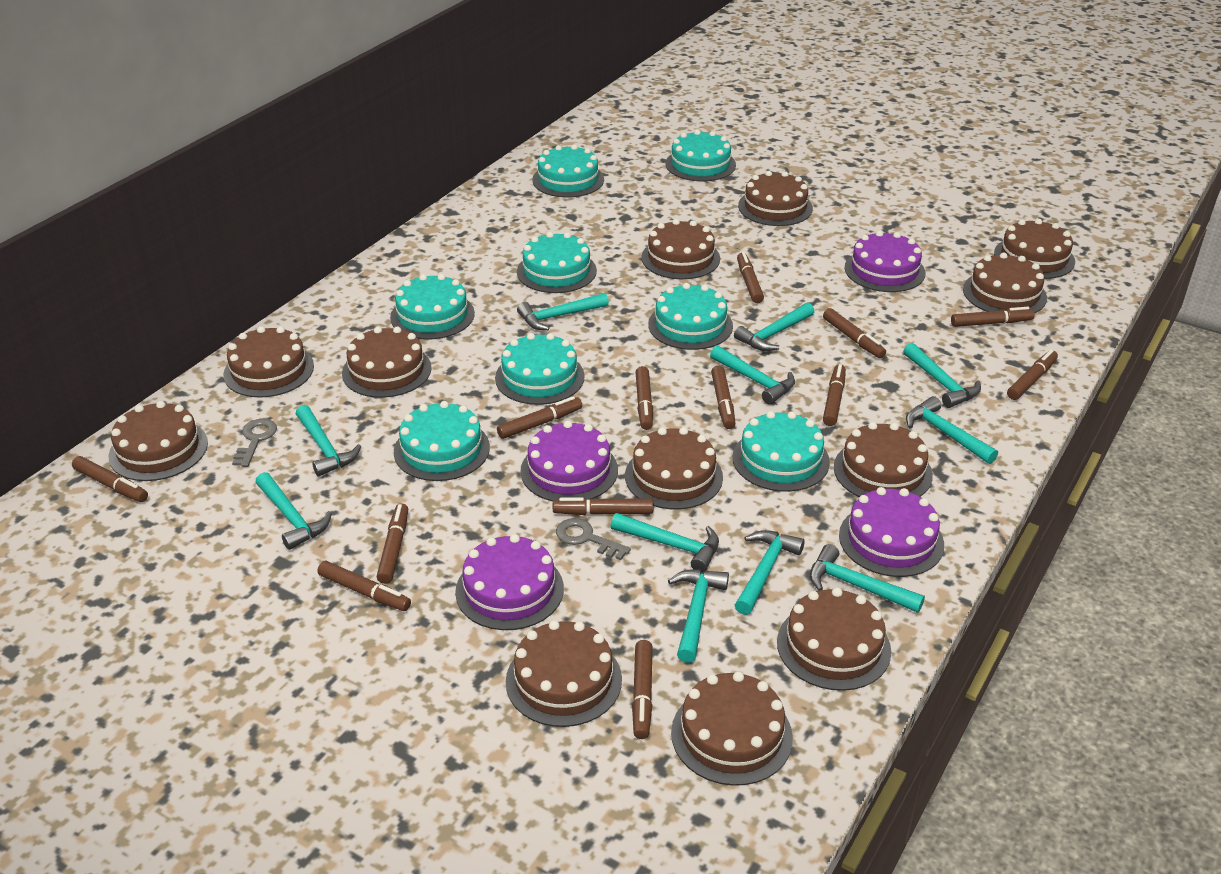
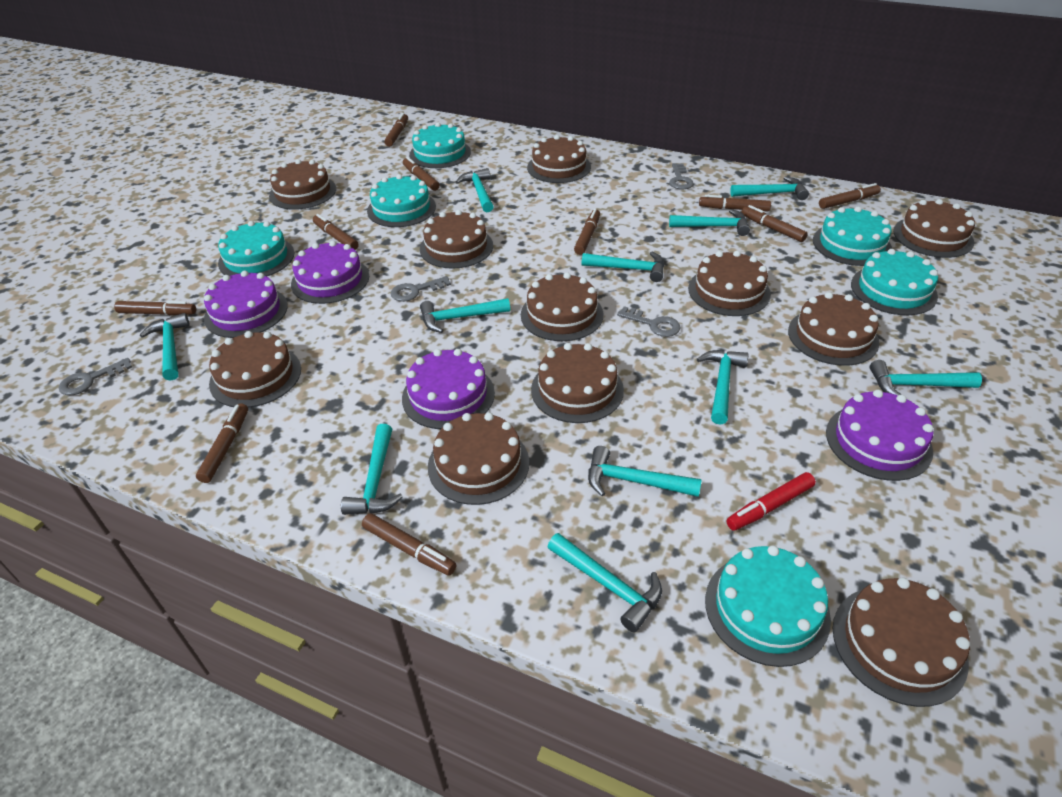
brown cake: [109,401,208,481] [223,326,314,397] [342,327,432,398] [506,620,622,727] [625,427,723,509] [641,219,720,279] [671,672,793,786] [738,171,813,226] [777,588,891,691] [834,422,933,497] [963,253,1047,313] [994,219,1075,279] = 12 -> [209,331,301,408] [269,159,336,210] [420,210,493,269] [428,413,529,505] [521,272,604,341] [527,135,591,183] [531,343,624,423] [688,251,771,316] [788,292,880,366] [833,578,970,707] [893,199,975,258] = 11
brown marker: [72,456,148,502] [317,561,411,611] [377,503,408,584] [497,396,582,439] [553,497,653,515] [632,640,653,739] [636,366,653,430] [711,366,735,429] [737,252,764,303] [823,308,886,358] [823,364,846,426] [951,307,1035,327] [1007,349,1058,400] = 13 -> [114,301,196,315] [196,403,248,483] [313,214,359,250] [362,513,456,576] [384,113,408,147] [403,157,440,191] [574,209,600,255] [699,195,771,212] [741,205,808,242] [819,183,881,209] = 10
grey key: [232,419,277,467] [556,518,631,560] = 2 -> [59,358,132,396] [391,276,451,302] [617,306,681,337] [669,163,694,190] = 4
red marker: none = 0 -> [726,472,816,531] = 1
turquoise cake: [390,274,475,339] [394,401,490,481] [495,333,585,405] [517,232,597,293] [533,145,604,197] [648,283,733,350] [665,130,736,181] [732,411,830,492] = 8 -> [218,221,295,276] [367,174,436,227] [409,122,471,168] [705,545,831,667] [813,207,892,266] [851,249,938,315] = 6

